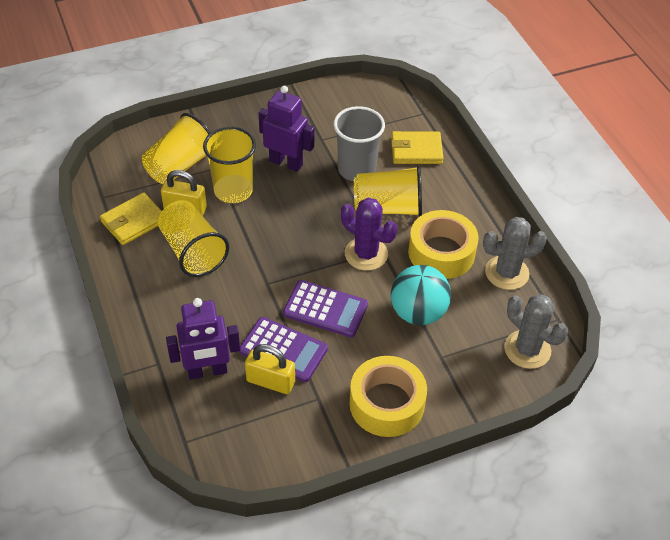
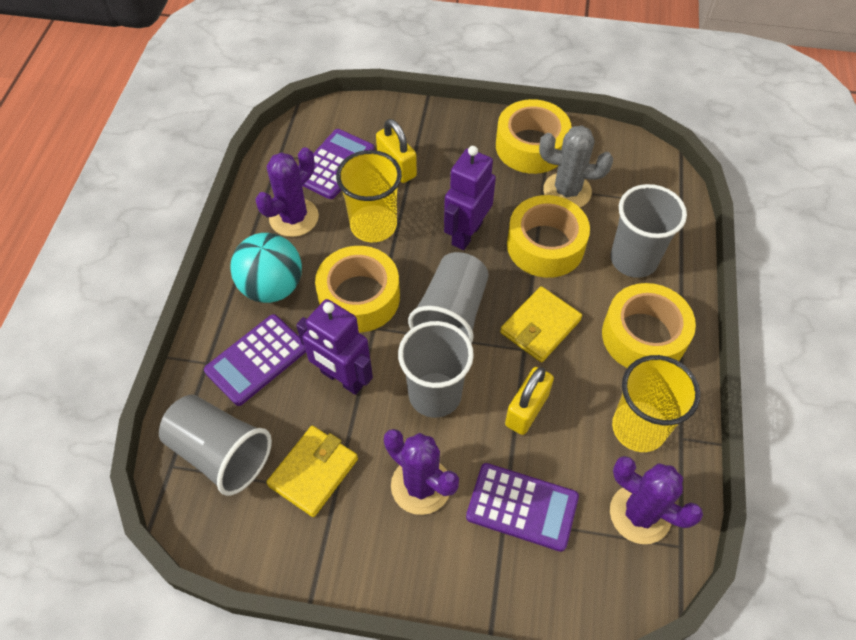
grey cactus: [483,217,547,290] [504,294,568,369] = 2 -> [539,125,613,207] = 1
grey cup: [334,106,385,181] = 1 -> [159,395,272,496] [398,321,474,418] [408,252,489,343] [610,184,687,278] = 4
purple cactus: [341,198,397,270] = 1 -> [255,147,319,237] [384,429,459,515] [610,456,703,544] = 3
purple calculator: [239,317,328,382] [283,280,368,337] = 2 -> [204,314,306,406] [302,129,374,199] [466,463,579,552] = 3
yellow cup: [142,113,211,184] [158,200,229,277] [203,127,256,203] [354,165,422,217] = 4 -> [336,150,402,242] [612,355,700,452] = 2
yellow tape: [349,356,427,437] [408,210,479,279] = 2 -> [315,246,400,333] [496,99,572,174] [507,195,590,278] [602,283,696,368] = 4

